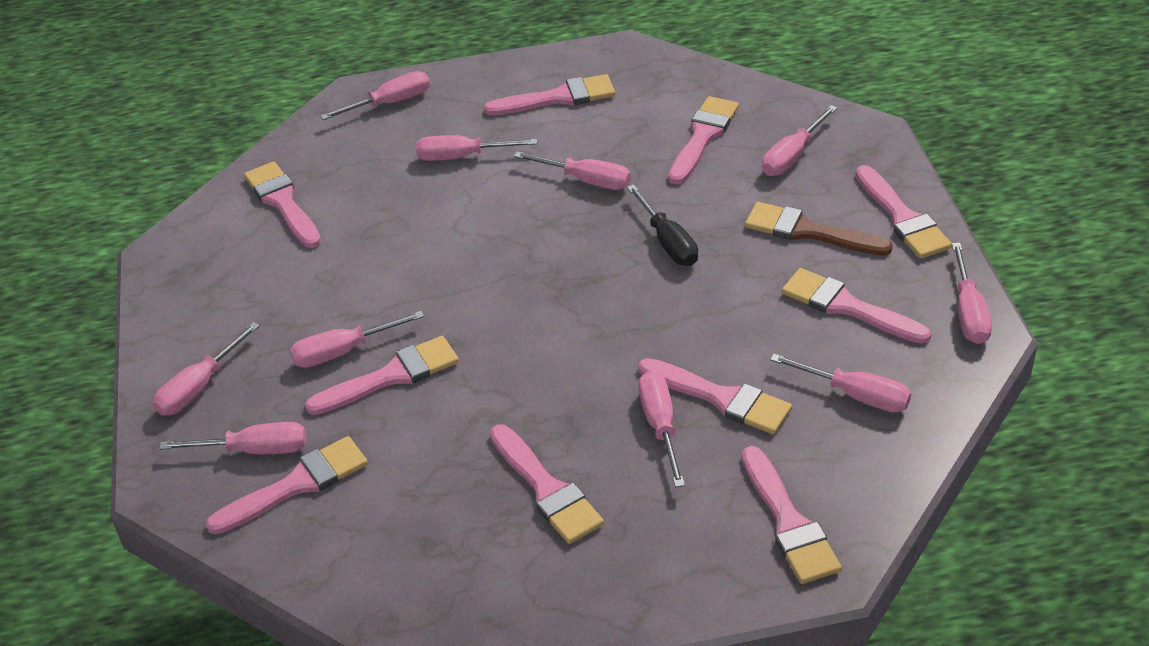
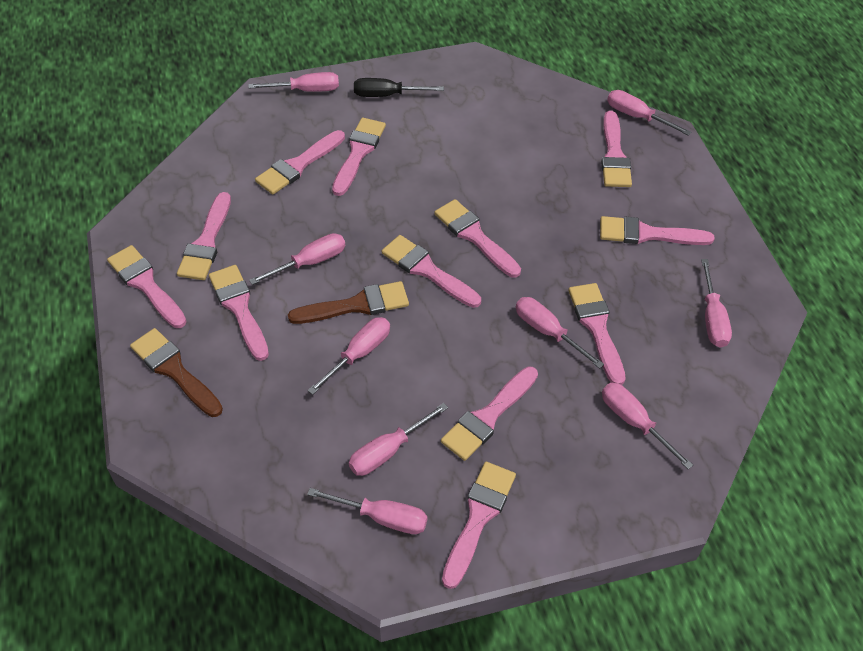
brown brush: [745,202,893,256] = 1 -> [130,328,223,417] [288,281,409,324] = 2
pink brush: [206,436,368,534] [244,161,321,248] [305,336,459,415] [484,74,615,115] [490,424,604,544] [638,358,792,434] [668,96,739,185] [742,446,842,584] [782,268,931,344] [856,165,952,259] = 10 -> [107,245,187,328] [177,192,231,280] [209,265,269,361] [255,130,345,195] [332,118,386,196] [382,235,481,308] [434,199,521,278] [441,367,538,461] [442,462,516,589] [568,283,626,385] [600,216,715,245] [601,111,632,187] = 12
pink screwdriver: [153,322,260,415] [159,422,307,454] [290,311,424,368] [320,71,430,120] [416,135,537,161] [514,152,631,190] [638,371,685,487] [762,105,837,176] [770,354,911,413] [952,243,992,344] = 10 -> [249,72,339,92] [249,233,345,285] [307,488,427,534] [308,317,390,395] [349,403,448,476] [516,297,604,369] [602,383,693,469] [607,90,691,136] [701,259,732,348] = 9

